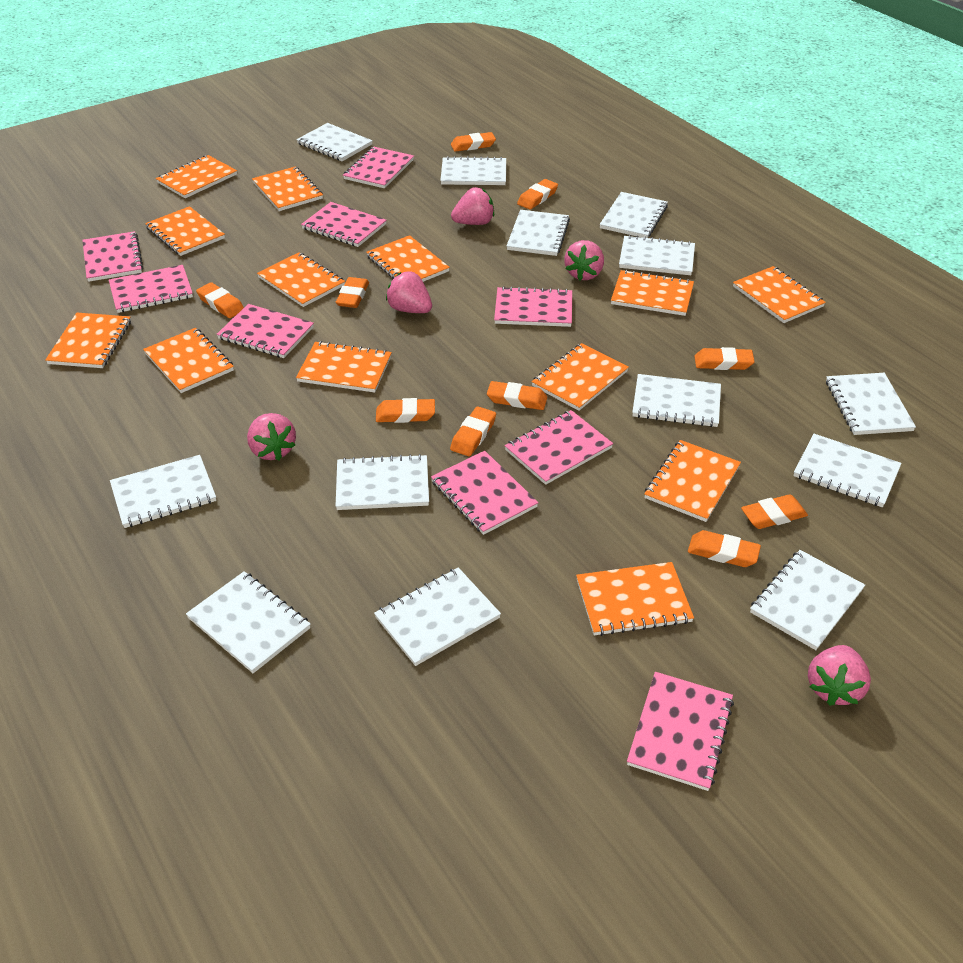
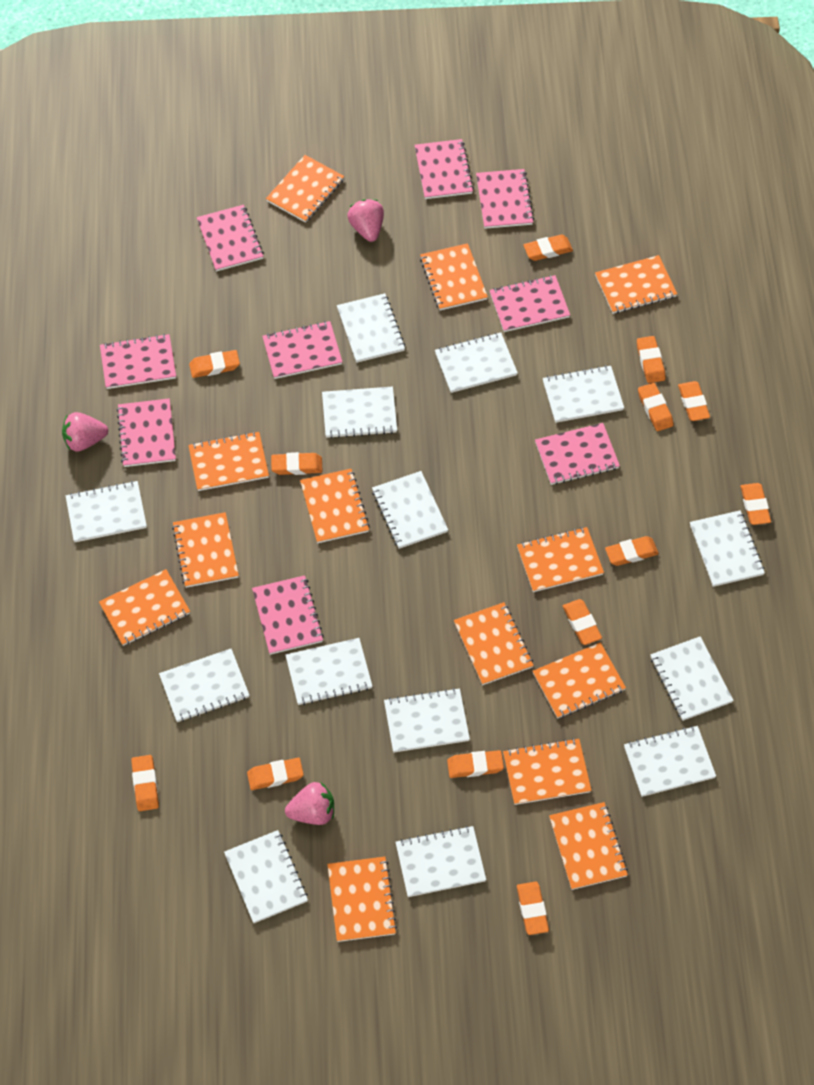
orange eraser: [196,282,244,318] [336,277,369,308] [376,398,435,423] [450,407,496,456] [451,132,496,152] [487,381,547,410] [517,179,558,210] [688,530,761,567] [694,347,755,370] [741,494,808,529] = 10 -> [131,755,159,811] [189,350,240,378] [247,758,304,790] [271,452,323,475] [447,750,504,778] [517,881,549,935] [523,234,573,261] [563,599,602,645] [605,536,659,566] [637,336,666,383] [638,383,674,431] [678,381,710,421] [741,483,771,525] = 13
pink strawberry: [247,413,296,460] [386,271,432,313] [451,187,494,225] [564,240,604,280] [808,645,871,706] = 5 -> [62,412,108,452] [285,782,334,825] [347,199,384,242] = 3
white notebook: [110,455,216,528] [186,571,311,673] [296,123,373,161] [336,454,429,510] [374,567,501,666] [440,156,506,185] [507,210,570,256] [599,192,668,238] [619,235,695,275] [632,374,721,427] [750,550,865,650] [794,434,902,507] [826,373,916,435] = 13 -> [66,481,147,542] [159,649,249,722] [224,830,308,923] [285,638,372,705] [322,386,397,438] [337,293,405,363] [372,471,448,549] [384,688,470,752] [396,826,486,897] [435,332,518,393] [543,365,624,423] [624,726,716,797] [650,636,734,721] [690,510,765,587] = 14

